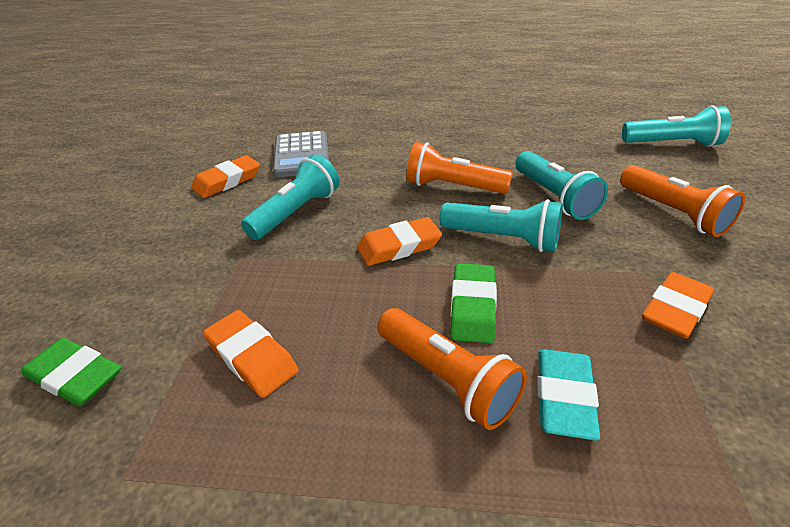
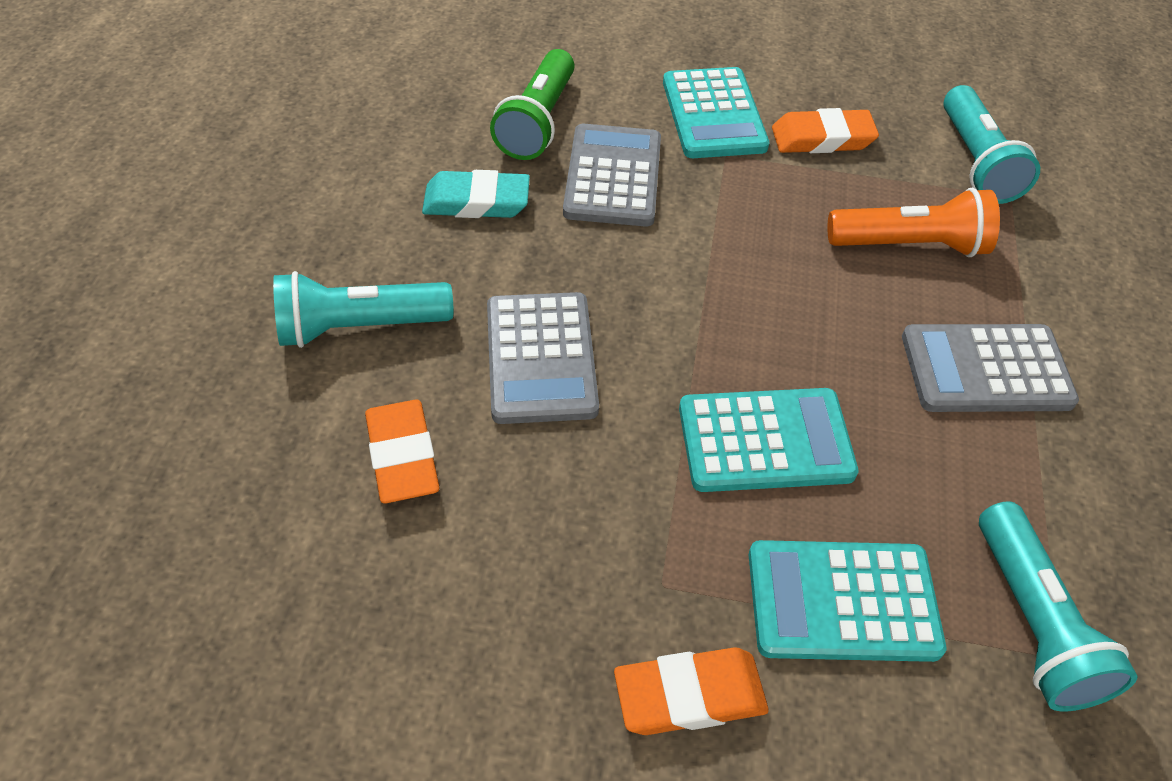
green eraser: [22,338,121,406] [450,263,497,343] = 2 -> none = 0
green flashlight: none = 0 -> [490,49,575,160] = 1
grey calculator: [273,131,329,177] = 1 -> [487,292,599,424] [563,124,661,227] [902,324,1079,412] = 3
orange eraser: [191,155,260,198] [203,310,299,398] [357,217,442,266] [642,272,714,339] = 4 -> [365,400,440,503] [614,647,769,735] [772,108,879,153] = 3
orange flashlight: [377,308,527,430] [406,142,513,194] [620,165,745,237] = 3 -> [828,188,1000,257] = 1
turquoise calculator: none = 0 -> [663,67,769,158] [679,388,859,492] [749,540,946,662] = 3
turquoise flashlight: [241,154,339,240] [439,199,563,252] [515,151,608,220] [622,105,731,147] = 4 -> [273,271,453,348] [943,85,1040,204] [979,501,1138,711] = 3

